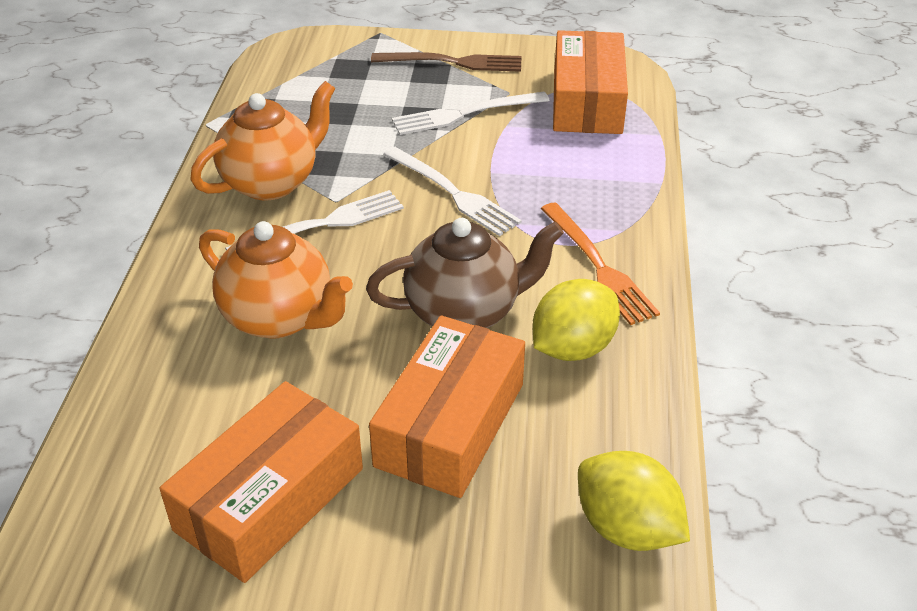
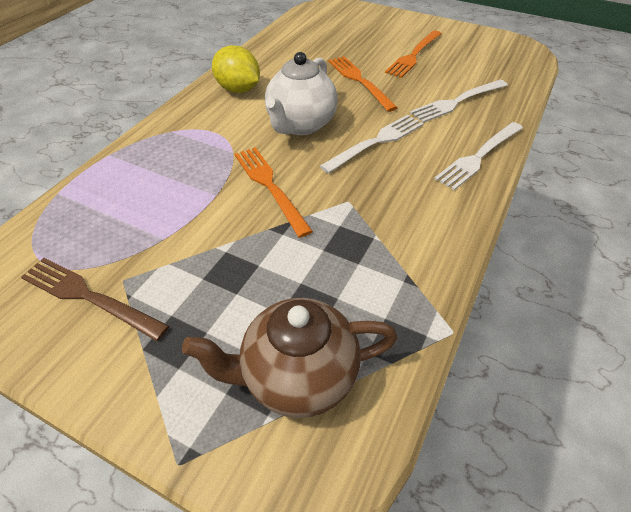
orange box: [159,381,363,583] [369,315,525,498] [553,30,628,134] = 3 -> none = 0
orange fork: [541,203,660,325] = 1 -> [235,147,313,238] [328,56,398,112] [385,31,442,78] = 3
orange teapot: [190,81,335,201] [199,221,353,339] = 2 -> none = 0
white teapot: none = 0 -> [265,52,338,135] = 1
yellow lemon: [533,279,620,361] [578,451,690,551] = 2 -> [212,45,260,93] = 1

